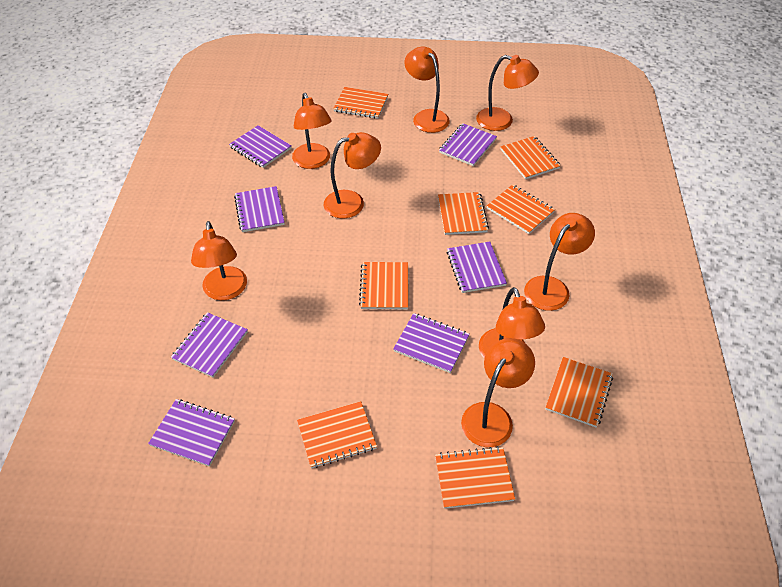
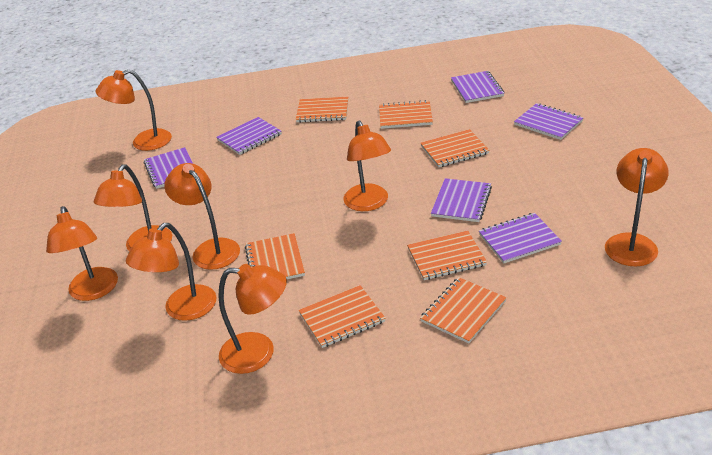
orange notebook: [297,401,377,468] [333,87,388,119] [359,262,408,309] [435,446,515,509] [438,192,489,235] [487,184,555,234] [500,136,561,179] [545,357,613,428] = 8 -> [245,233,305,279] [296,97,348,123] [299,285,386,348] [379,100,433,129] [407,231,487,280] [420,277,506,343] [421,129,489,167] = 7
purple notebook: [148,399,235,467] [171,312,248,377] [229,125,291,168] [234,186,285,232] [393,313,469,373] [439,123,497,166] [447,242,507,293] = 7 -> [144,147,193,189] [216,117,282,155] [431,178,492,222] [451,71,504,103] [479,213,562,263] [514,103,583,140] = 6

